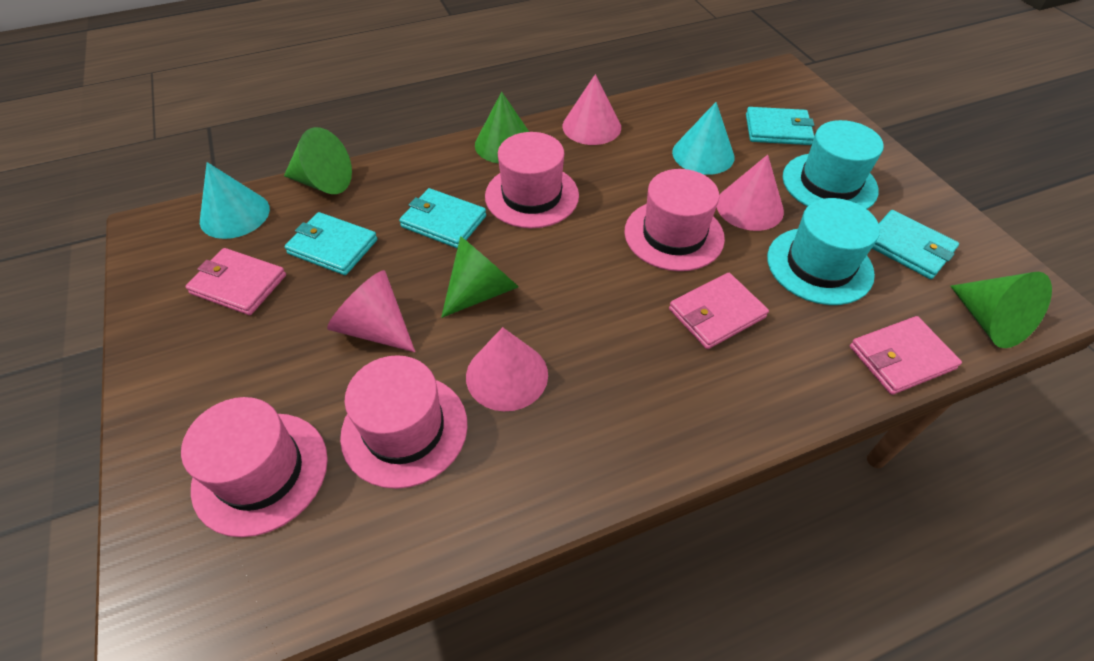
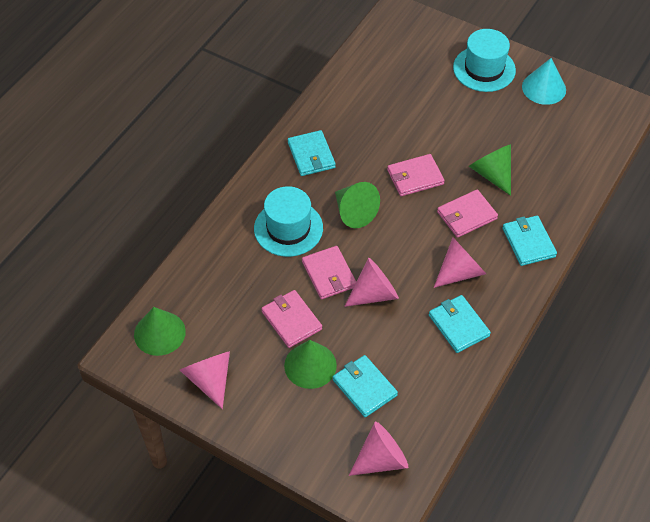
pink hat: [181,397,328,537] [340,355,467,489] [485,132,579,228] [624,169,725,271] = 4 -> none = 0
pink wallet: [185,248,286,315] [669,273,769,349] [850,316,962,395] = 3 -> [261,290,322,348] [302,246,356,299] [387,154,445,196] [437,189,498,238] = 4
turquoise cone: [200,162,270,239] [672,102,735,175] = 2 -> [522,58,566,105] = 1

